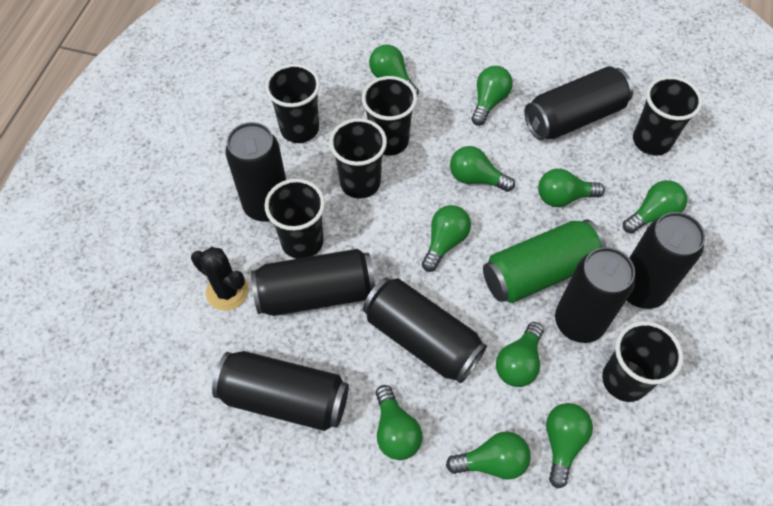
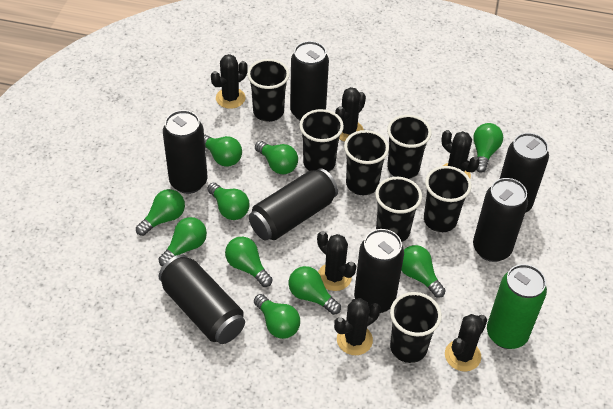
black cactus: [191,247,249,311] = 1 -> [211,54,248,109] [317,231,356,291] [334,298,381,355] [335,87,366,141] [441,130,480,178] [445,314,487,371] = 6
black cup: [264,179,325,259] [265,64,320,143] [329,118,387,198] [362,76,417,156] [602,321,683,402] [633,76,703,156] = 6 -> [247,59,290,122] [299,109,344,172] [344,130,389,195] [375,177,422,242] [387,115,432,179] [390,292,442,363] [424,166,472,232] = 7

